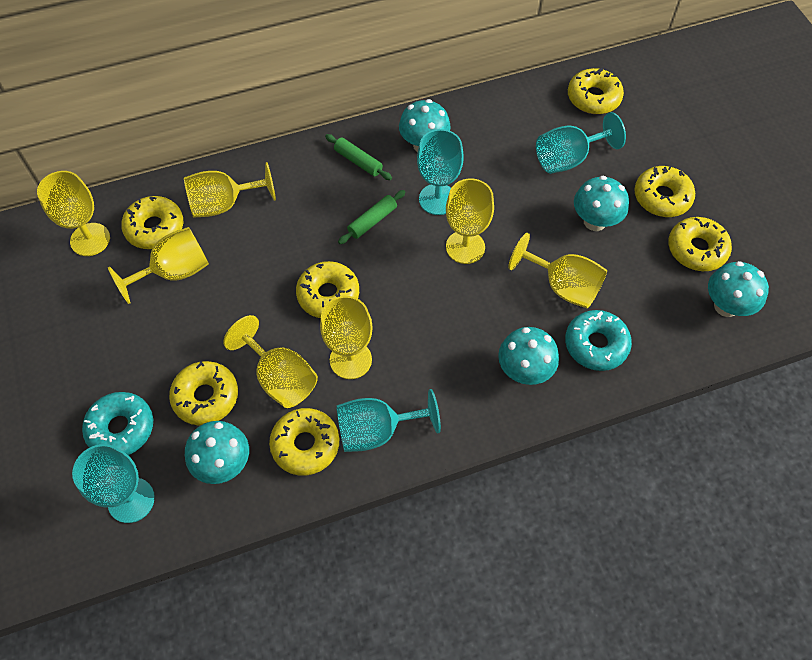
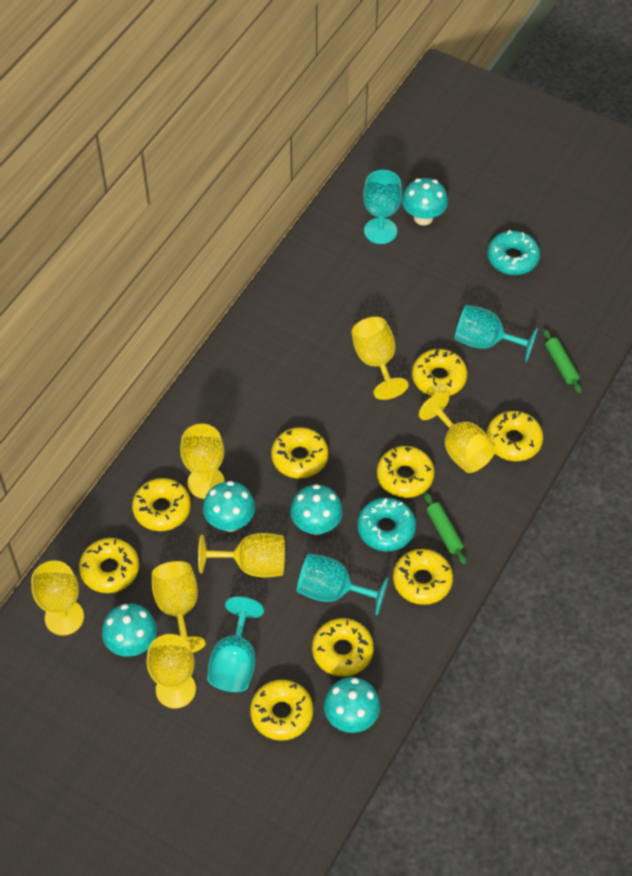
yellow donut: [121,196,183,249] [169,361,238,425] [269,408,339,476] [296,261,359,318] [568,68,624,114] [634,165,695,217] [668,217,732,271] = 7 -> [79,538,139,593] [132,478,191,531] [250,680,313,741] [271,427,328,479] [312,618,374,677] [377,446,434,498] [393,549,453,605] [412,349,467,396] [486,411,543,461] = 9

